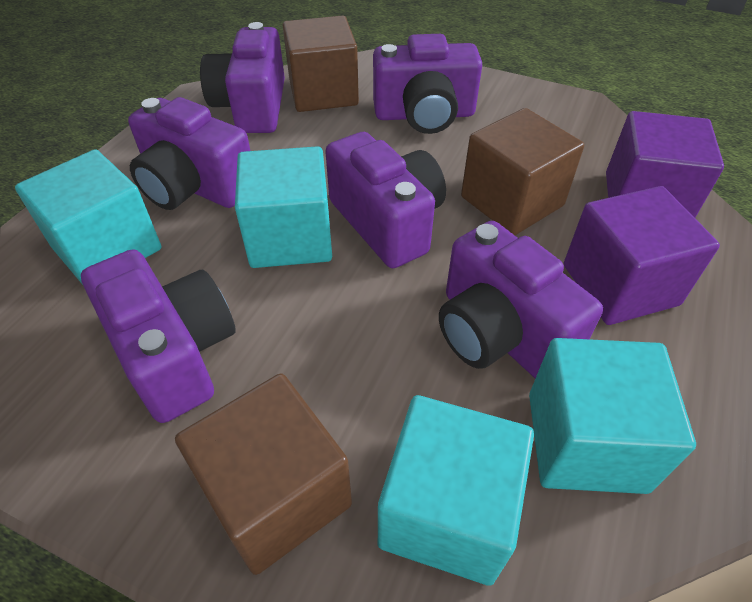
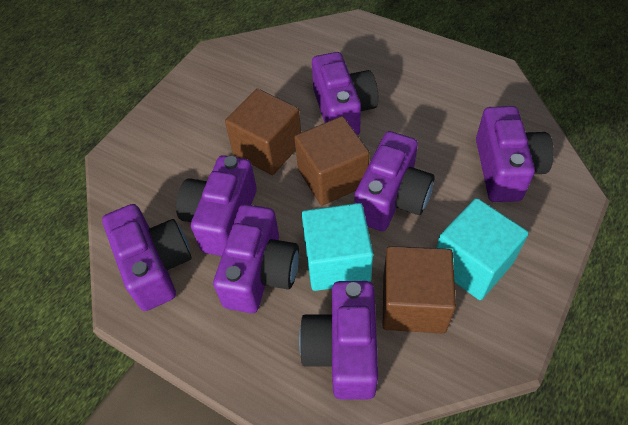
purple camera: [81,249,236,423] [128,97,250,210] [200,22,285,133] [325,132,446,268] [373,34,482,134] [439,221,603,378] = 6 -> [102,204,192,311] [176,155,257,256] [213,204,299,313] [299,281,378,400] [312,52,379,135] [354,131,434,231] [476,106,554,202] = 7
purple cube: [564,186,720,325] [606,111,724,218] = 2 -> none = 0
turquoise cube: [15,149,161,285] [235,146,332,268] [378,395,534,586] [529,338,696,494] = 4 -> [302,203,373,291] [436,198,529,300] = 2

